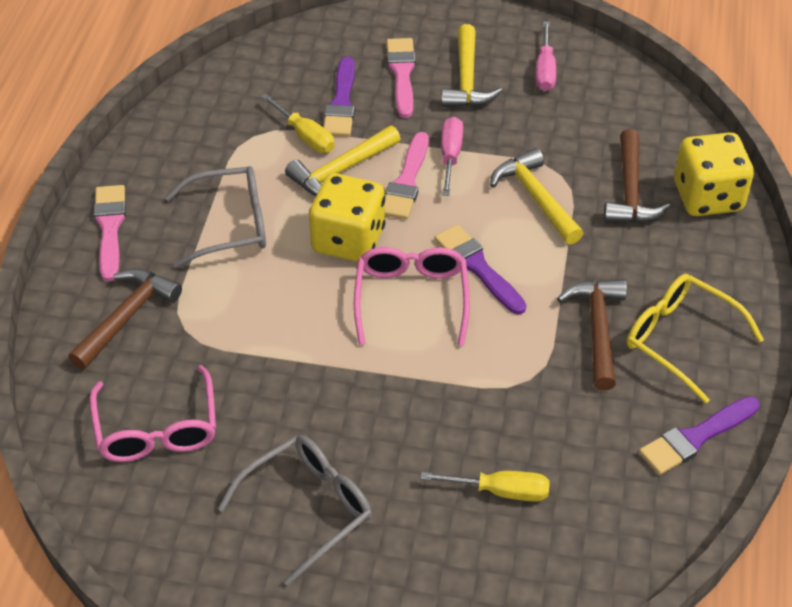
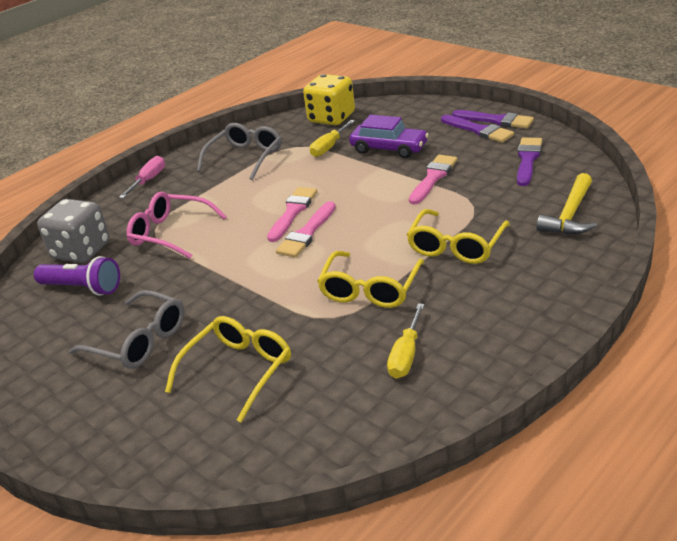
brown hammer: [68,268,182,370] [557,279,627,391] [604,129,670,223] = 3 -> none = 0
grey dice: none = 0 -> [37,199,109,263] = 1
pink glasses: [89,365,216,462] [354,247,470,346] = 2 -> [126,192,227,259] = 1
pink screwdriver: [441,117,463,196] [536,21,556,91] = 2 -> [119,156,165,198] = 1
purple car: none = 0 -> [349,115,429,158] = 1
purple flashlight: none = 0 -> [34,256,120,296] = 1
yellow dice: [309,173,385,262] [674,132,754,216] = 2 -> [303,74,355,125] = 1
yellow glasses: [627,274,764,404] = 1 -> [165,316,291,423] [317,251,424,308] [407,209,510,264] = 3
yellow hammer: [285,126,401,197] [441,24,502,107] [490,148,583,245] = 3 -> [537,173,597,235] = 1

